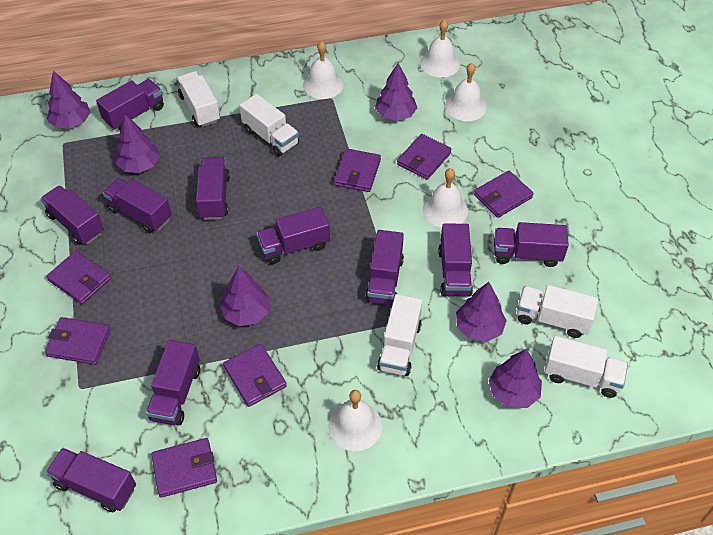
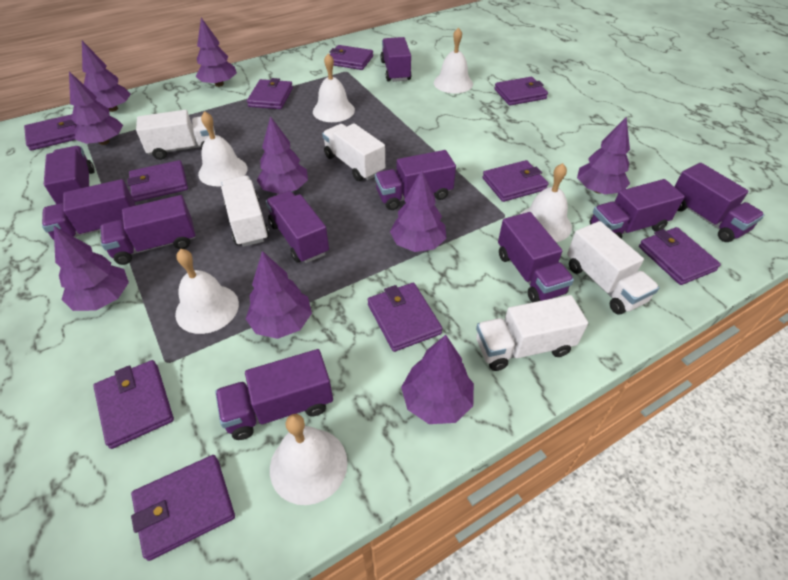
purple tree: [47,71,91,129] [116,114,160,173] [220,266,270,326] [375,63,417,121] [456,282,507,342] [489,349,542,408] = 6 -> [54,226,129,311] [69,71,123,145] [82,41,131,112] [195,18,237,87] [246,251,312,339] [257,116,308,194] [390,170,446,252] [401,335,474,424] [577,117,630,194] = 9
purple wallet: [45,317,111,365] [46,251,111,304] [151,438,217,498] [223,344,287,407] [334,148,381,192] [397,134,452,180] [474,171,534,218] = 7 -> [24,114,77,151] [93,360,174,449] [127,160,188,202] [131,455,235,561] [247,78,293,109] [330,45,373,70] [367,283,443,352] [482,160,549,202] [494,77,548,106] [639,227,721,285] = 10
white bell: [303,41,344,99] [328,390,382,451] [420,20,460,77] [423,168,468,228] [445,63,487,121] = 5 -> [175,249,239,334] [198,111,247,186] [270,414,348,505] [313,53,355,122] [434,27,473,93] [521,163,572,242] = 6

